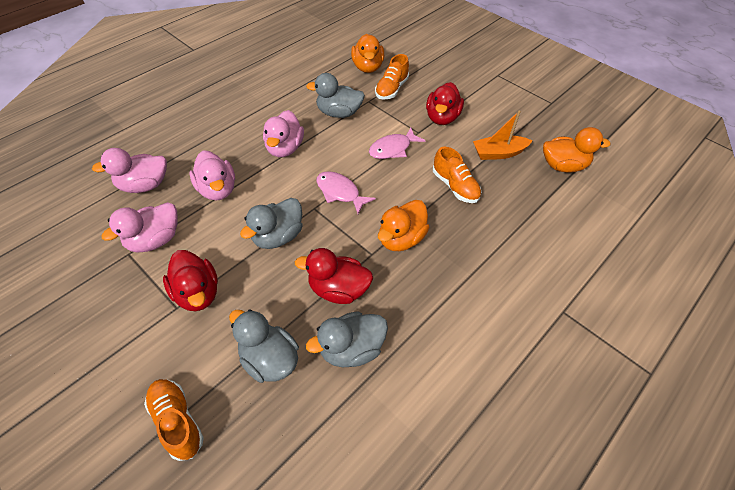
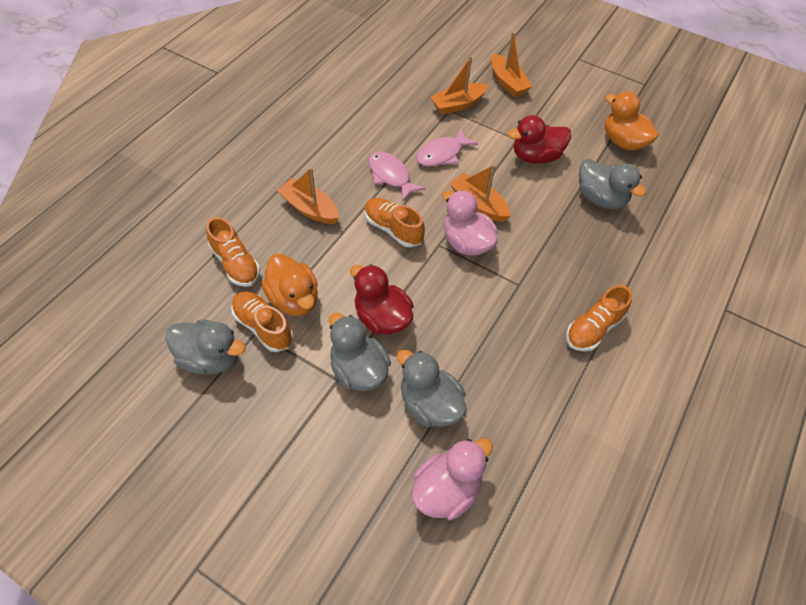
orange boat: [473,110,532,160] = 1 -> [277,167,339,224] [430,56,488,115] [450,164,511,222] [491,32,533,97] = 4
orange duck: [351,34,384,73] [378,200,430,251] [543,127,611,173] = 3 -> [262,254,318,316] [605,92,659,150] = 2
orange shoe: [144,379,204,461] [375,54,409,99] [433,147,481,203] = 3 -> [206,217,260,287] [231,291,293,352] [365,198,425,248] [566,285,632,351] = 4
pink duck: [92,148,167,193] [102,202,178,252] [190,151,235,201] [263,110,304,157] = 4 -> [412,438,493,520] [442,190,498,256] = 2
red duck: [163,250,218,311] [294,248,373,304] [426,82,464,125] = 3 -> [350,264,414,334] [508,115,571,164] = 2

